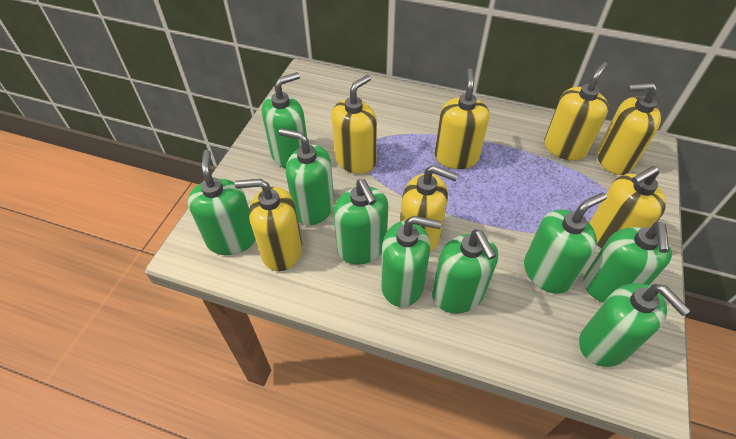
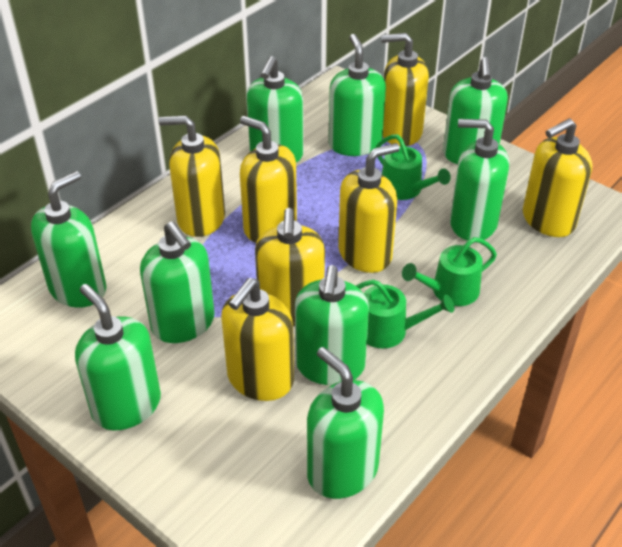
green watering can: none = 0 -> [356,279,454,349] [375,134,451,200] [402,237,497,306] = 3

